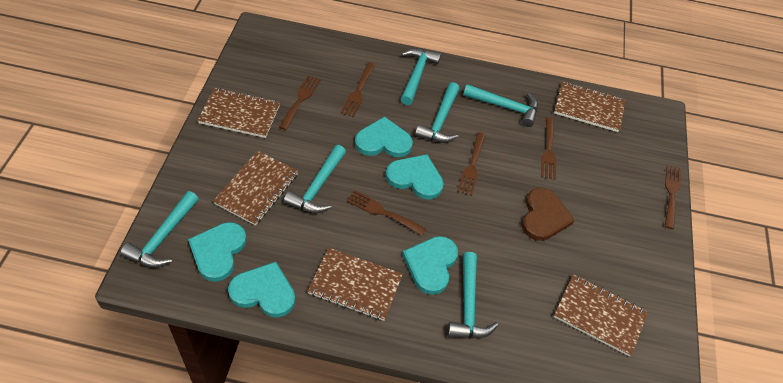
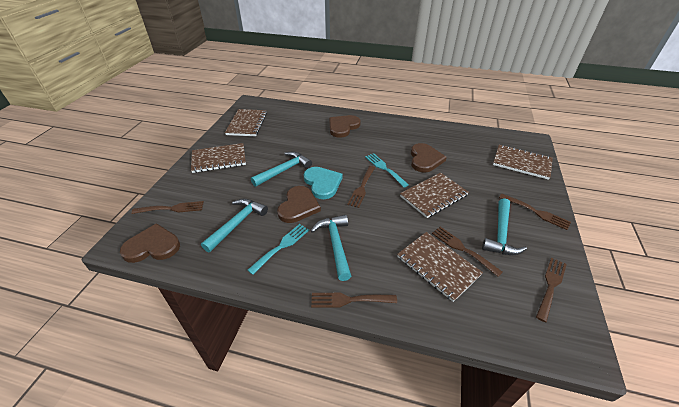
brown heart: [522,187,575,241] = 1 -> [120,223,180,263] [277,186,321,223] [329,115,361,138] [411,143,447,173] = 4
turquoise fork: none = 0 -> [247,224,309,275] [365,153,409,188] = 2
turquoise hammer: [121,191,199,267] [284,145,346,213] [401,48,441,105] [415,82,460,143] [447,252,498,338] [463,84,538,127] = 6 -> [201,199,268,252] [251,151,312,187] [311,215,351,281] [482,198,527,255] = 4
turquoise heart: [188,222,247,282] [228,262,295,317] [355,116,413,157] [386,154,444,200] [402,236,458,295] = 5 -> [304,167,343,199] = 1

